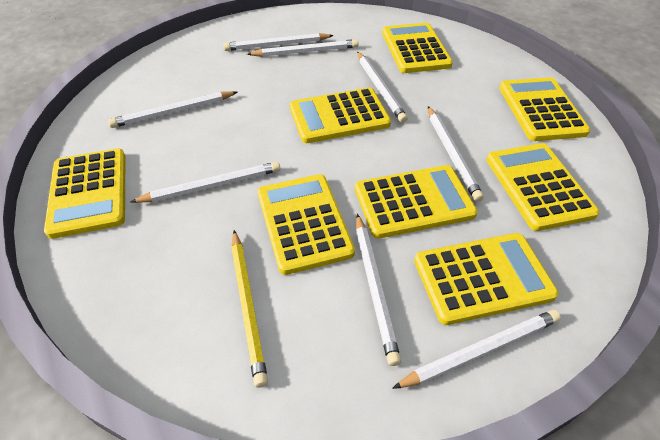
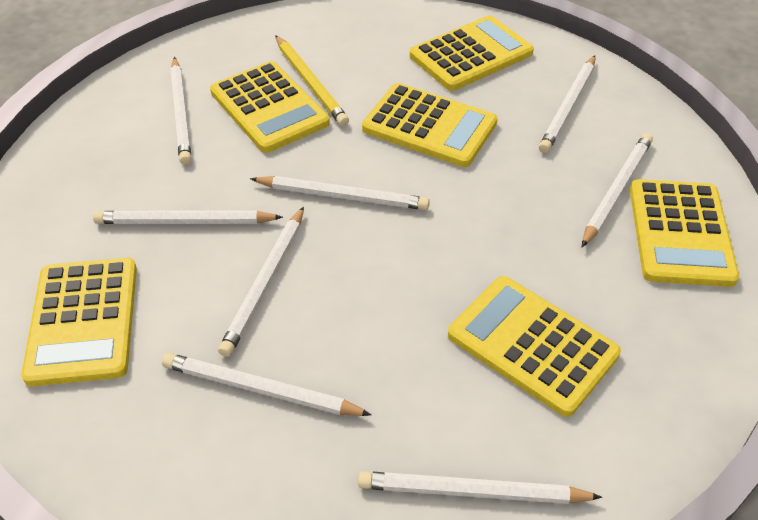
yellow calculator: [44,149,126,239] [258,174,355,275] [290,88,391,143] [355,165,478,239] [382,23,453,73] [414,233,559,325] [486,143,599,231] [499,77,590,141] = 8 -> [21,258,137,386] [210,61,330,153] [362,83,497,167] [410,15,534,91] [448,276,621,417] [630,179,739,287] = 6

